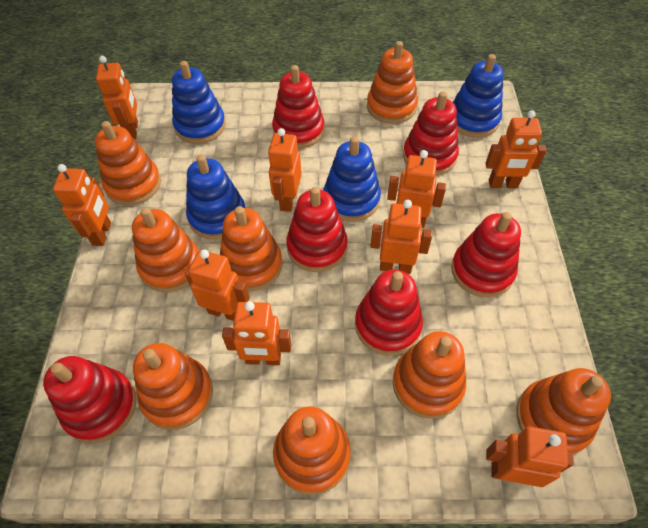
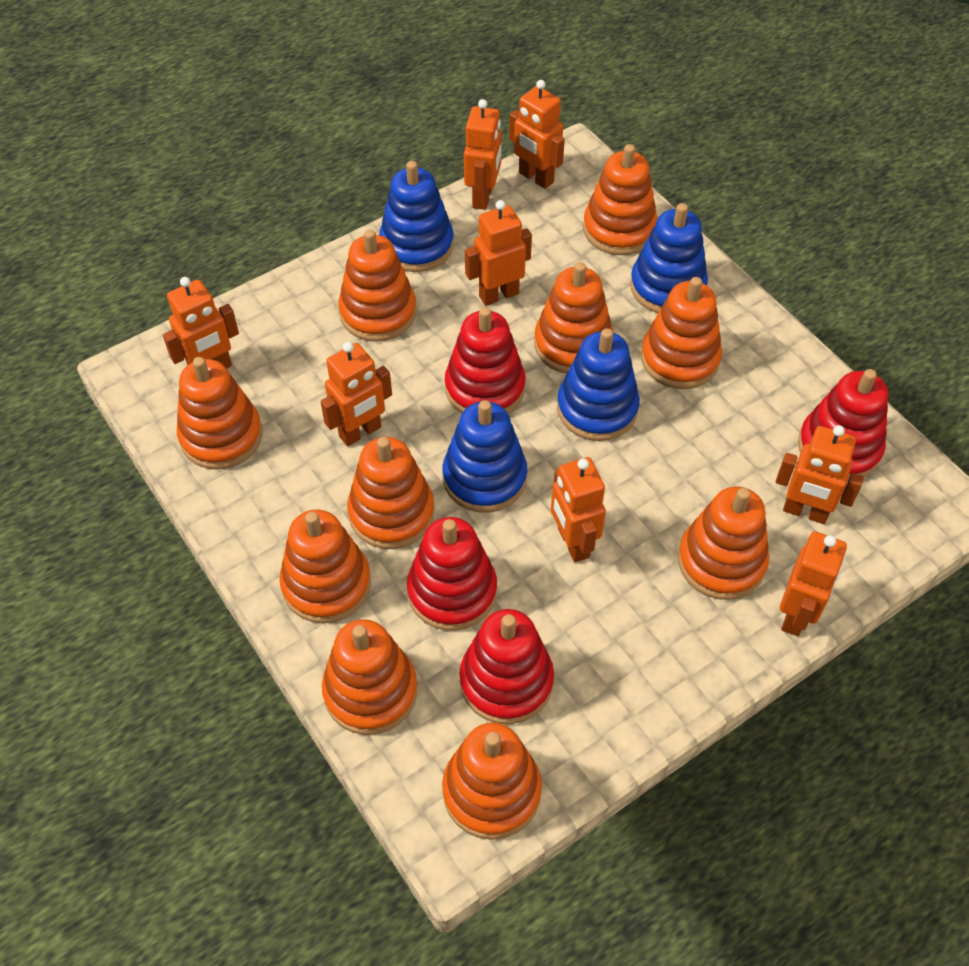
orange robot: [53,164,111,246] [96,56,138,139] [185,250,250,321] [222,301,291,365] [268,128,301,212] [370,200,432,274] [387,150,446,228] [485,110,547,188] [486,426,574,487] = 9 -> [163,277,239,369] [321,342,392,446] [464,99,502,210] [465,200,532,306] [509,80,565,189] [551,457,606,562] [776,425,864,524] [780,531,847,636] = 8
orange stacking toy: [95,121,161,205] [132,207,198,292] [133,343,213,430] [220,206,283,291] [273,406,350,495] [367,41,418,124] [393,331,466,419] [516,368,611,454] = 8 -> [177,357,263,470] [279,510,371,623] [322,619,417,735] [338,229,417,342] [347,437,435,549] [442,723,542,840] [534,262,613,374] [583,144,658,255] [641,277,722,389] [678,487,769,600] = 10
red stacking toy: [43,356,137,443] [272,65,325,148] [286,187,348,272] [355,270,423,355] [403,91,459,176] [451,212,521,297] = 6 -> [407,517,497,631] [445,307,526,413] [459,609,554,724] [798,369,888,481] = 4

